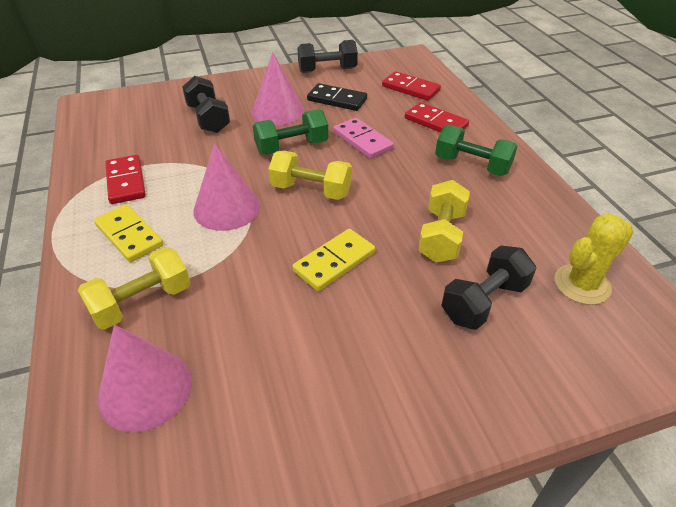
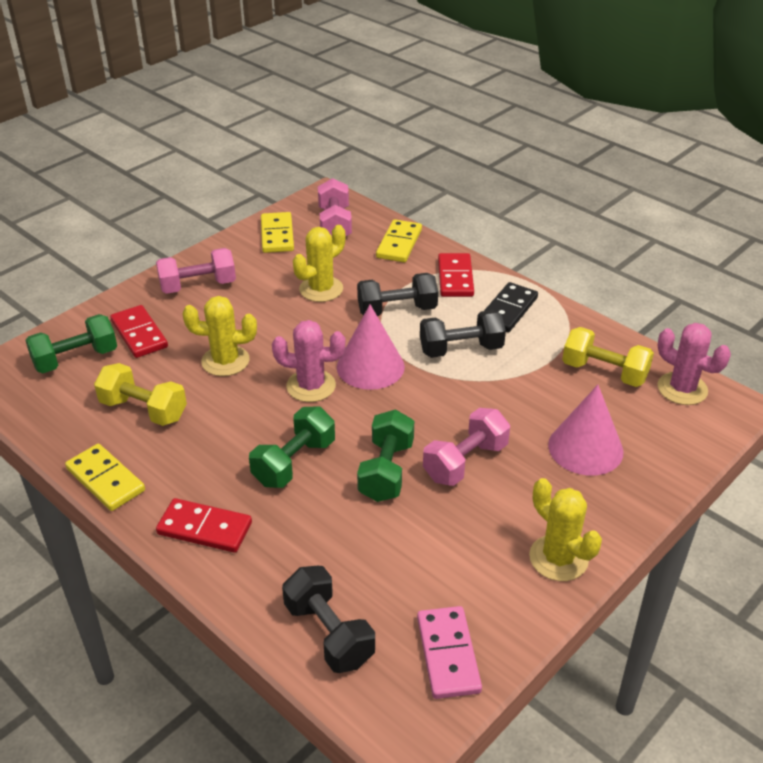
green dumbbell: [253,109,328,155] [435,124,518,176] = 2 -> [25,314,117,373] [249,407,335,488] [357,409,414,502] = 3
pink cactus: none = 0 -> [272,320,346,402] [658,323,731,405] = 2
pink cone: [98,325,192,432] [193,143,260,231] [252,52,305,125] = 3 -> [337,305,405,390] [548,385,623,476] = 2
pink dumbbell: none = 0 -> [156,248,236,294] [318,178,352,237] [423,408,510,486] = 3
yellow cactus: [554,214,634,305] = 1 -> [183,296,257,376] [293,225,345,302] [529,478,602,581] = 3
yellow domino: [94,204,164,262] [292,229,375,291] = 2 -> [65,444,145,511] [261,212,294,253] [376,219,422,262] = 3
yellow dumbbell: [78,247,190,329] [268,151,352,200] [418,180,470,263] = 3 -> [94,363,187,426] [562,327,654,387] = 2

